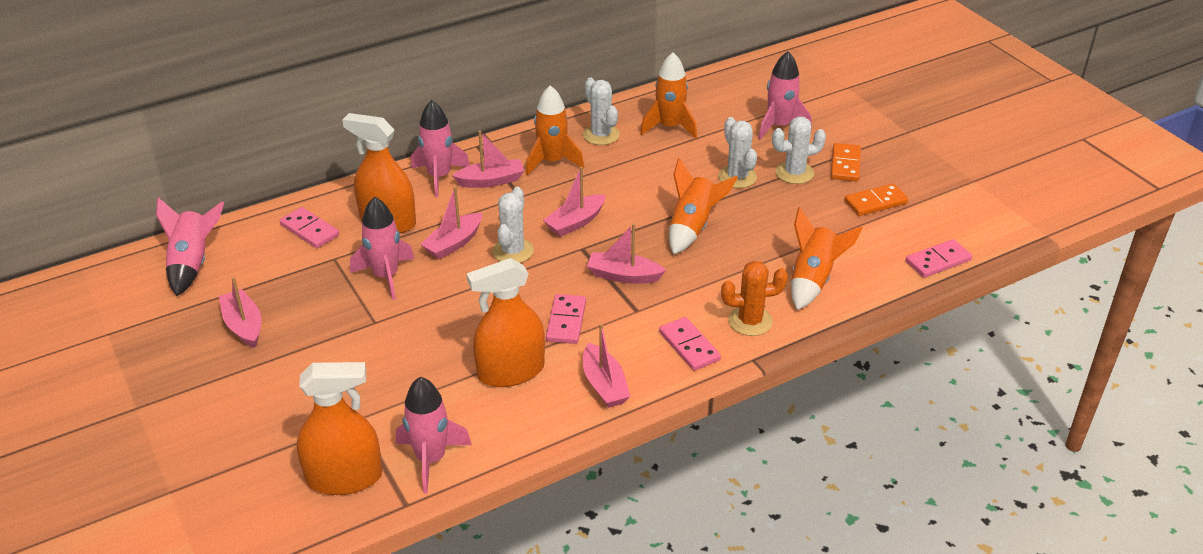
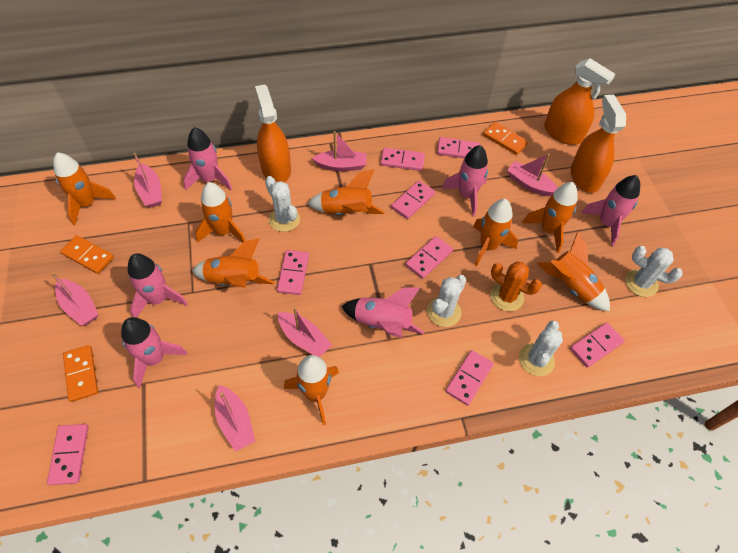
orange domino: [831,143,861,182] [845,183,908,216] = 2 -> [60,235,114,274] [63,345,98,402] [483,122,528,155] = 3
orange rocket: [526,85,584,175] [640,52,697,139] [669,158,738,255] [791,207,862,310] = 4 -> [53,152,116,225] [192,238,274,288] [195,182,246,243] [284,355,339,425] [307,169,384,215] [473,199,518,267] [522,182,578,253] [537,232,610,311] = 8
pink domino: [280,207,339,248] [546,294,586,344] [659,317,721,371] [906,239,972,278] = 4 -> [47,424,89,485] [277,250,309,295] [380,148,425,171] [391,181,435,219] [406,236,453,279] [437,137,481,158] [446,350,494,406] [570,323,625,368] = 8
pink rocket: [156,197,224,296] [350,196,414,300] [396,377,472,494] [411,100,470,197] [758,51,812,140] = 5 -> [121,317,187,388] [128,253,188,318] [183,127,232,190] [341,287,424,338] [442,145,488,217] [581,175,640,246] = 6

